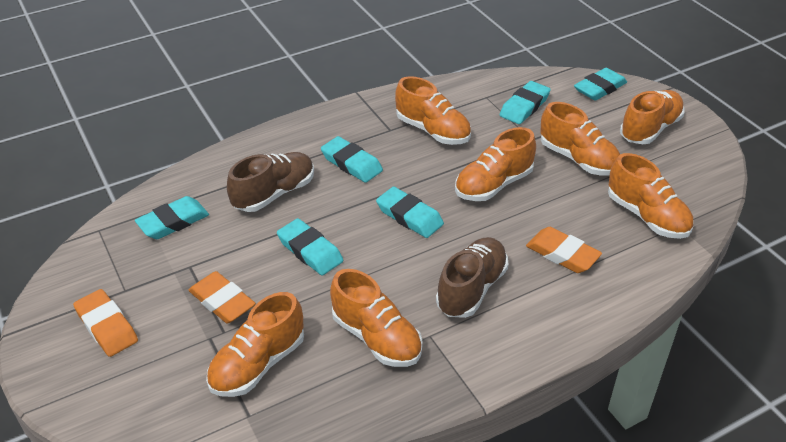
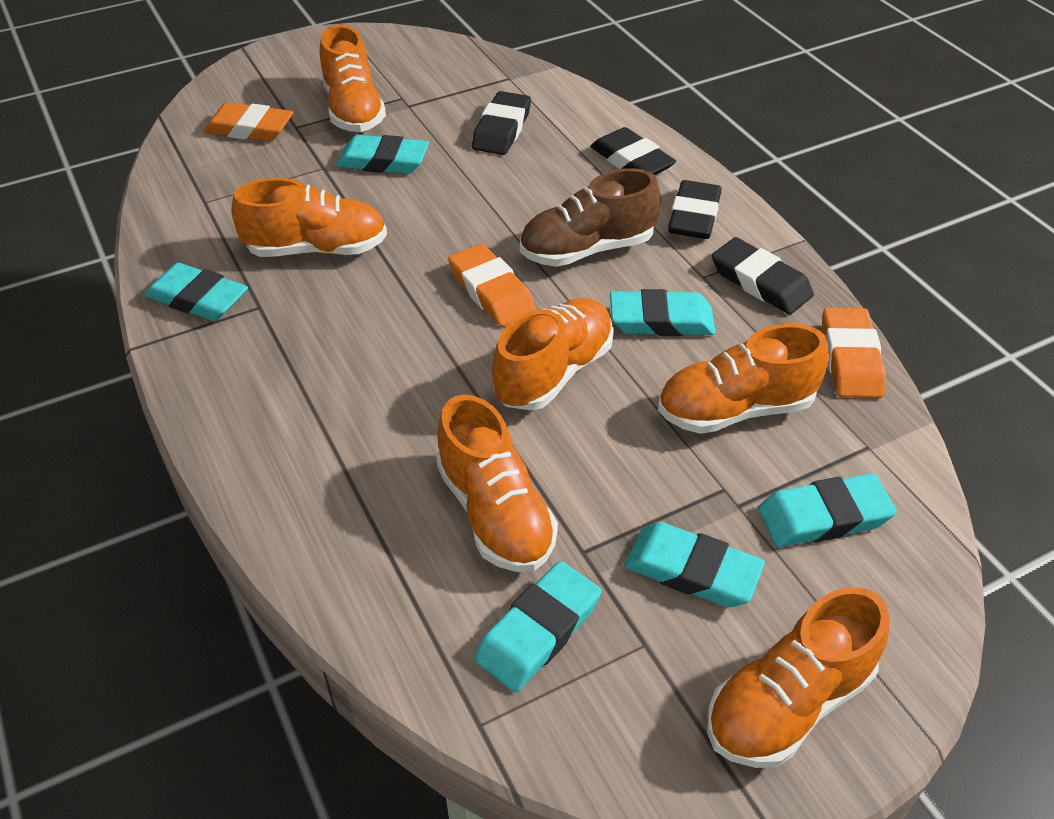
black eraser: none = 0 -> [472,91,531,155] [591,127,676,175] [668,180,721,239] [712,237,814,314] = 4
brown shoe: [227,152,314,212] [436,237,509,318] = 2 -> [520,168,661,267] = 1
orange shoe: [206,292,304,397] [330,269,423,367] [395,76,471,145] [455,127,536,201] [541,102,620,175] [608,153,693,239] [620,90,685,144] = 7 -> [231,178,387,257] [320,25,386,132] [436,394,558,572] [492,298,614,411] [658,324,829,434] [707,587,889,768] = 6

